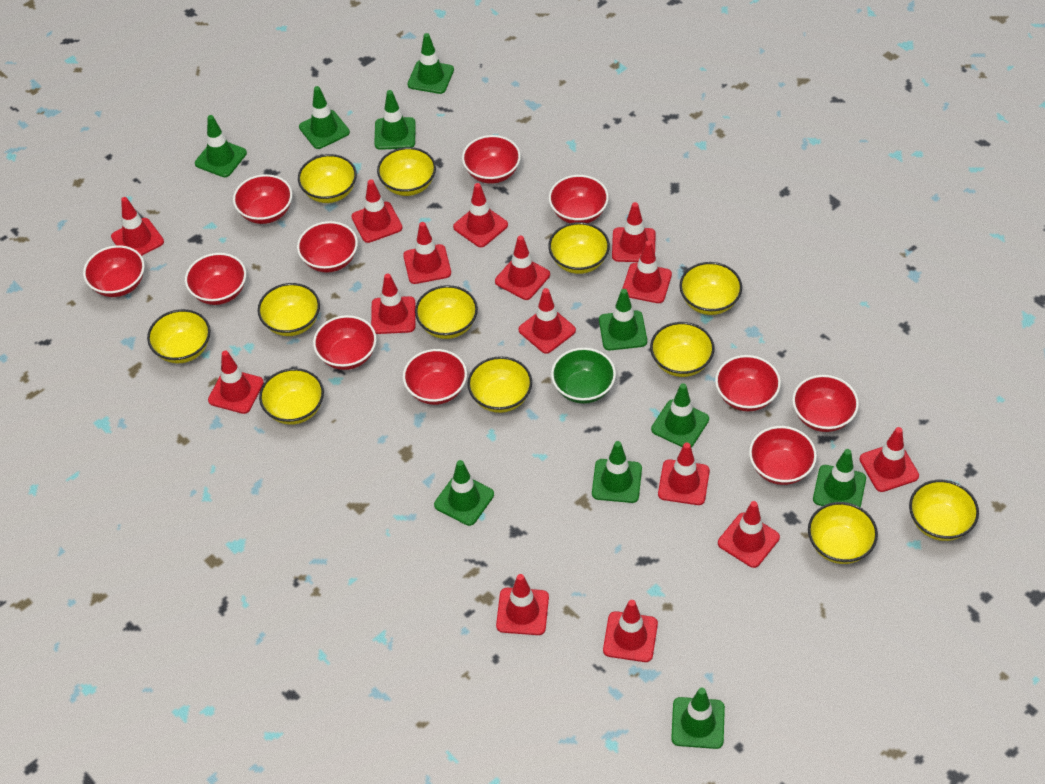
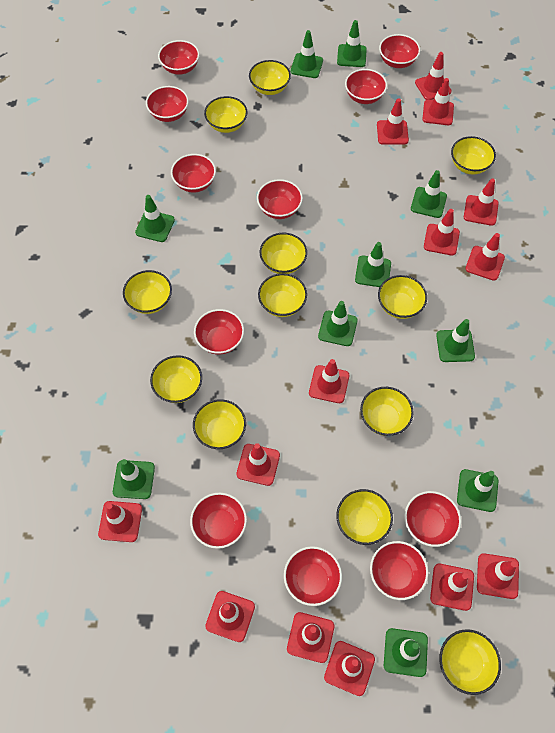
green bowl: [551,348,616,404] = 1 -> none = 0
red traffic cone: [111,197,164,256] [208,351,264,414] [351,179,403,243] [371,273,415,334] [403,222,451,284] [453,183,508,247] [495,235,550,300] [496,574,549,635] [518,288,576,354] [603,600,658,662] [612,202,656,262] [622,241,672,303] [658,442,710,505] [718,501,780,568] [859,427,919,492] = 15 -> [98,501,142,542] [205,591,255,642] [236,443,280,486] [287,612,334,663] [309,359,349,403] [324,641,375,696] [377,98,409,145] [415,52,452,100] [422,78,454,125] [424,209,460,256] [430,564,474,611] [464,178,499,226] [465,233,505,281] [477,553,519,599] = 14

